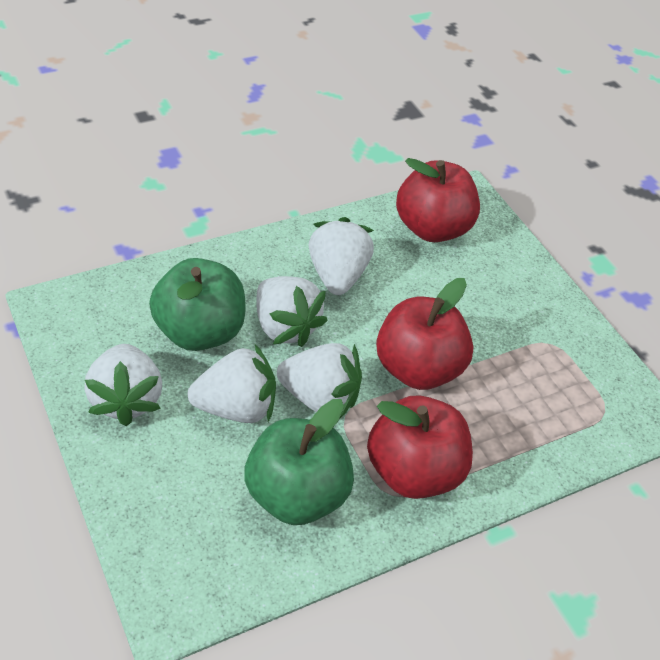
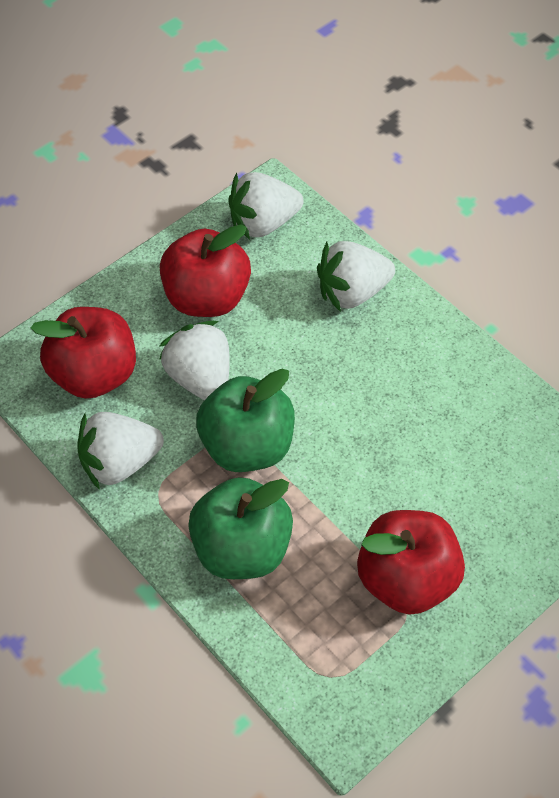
white strawberry: [84,344,162,426] [187,344,276,423] [256,276,328,347] [277,343,362,418] [309,217,374,295] = 5 -> [77,412,164,490] [159,321,230,400] [228,172,303,240] [317,241,395,312] = 4

